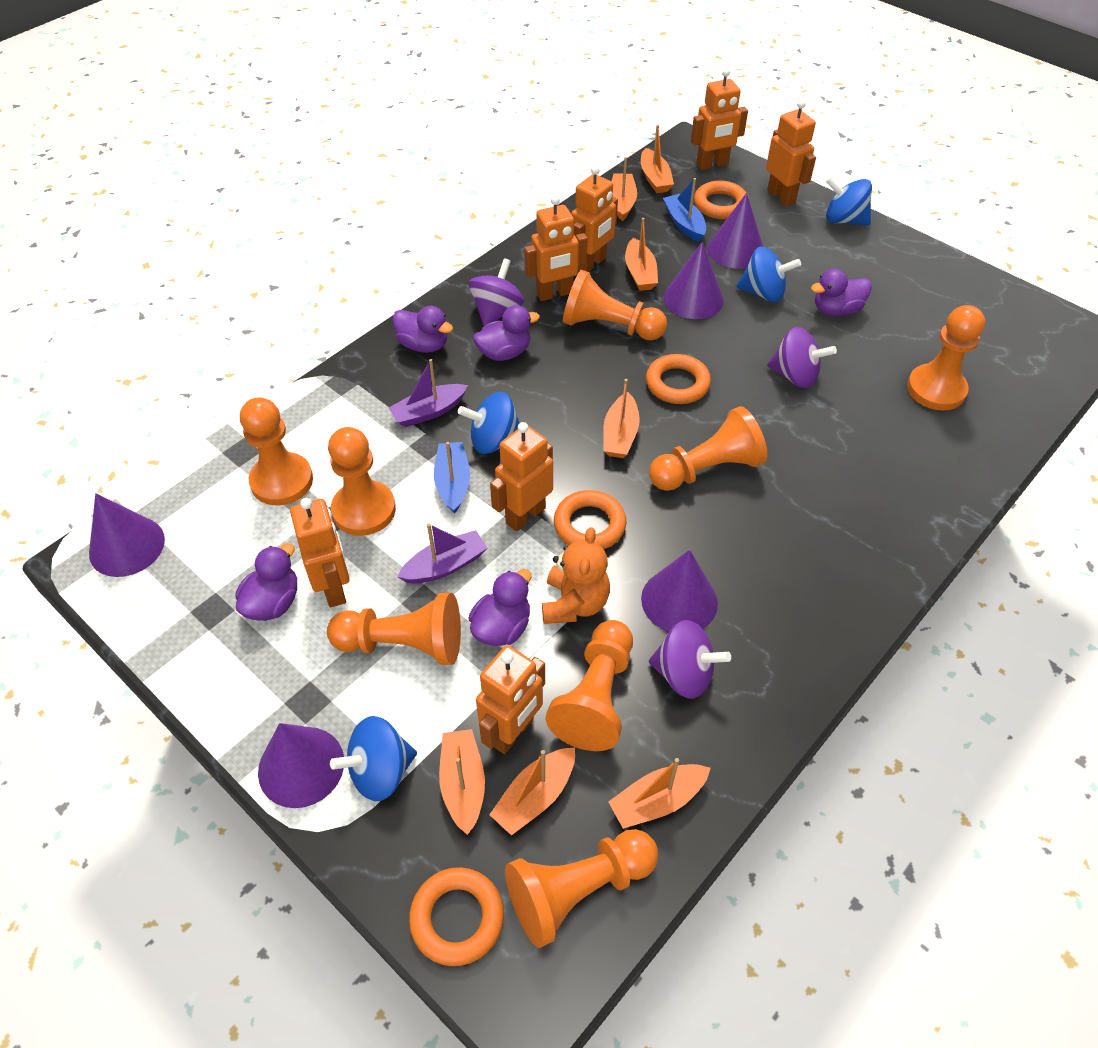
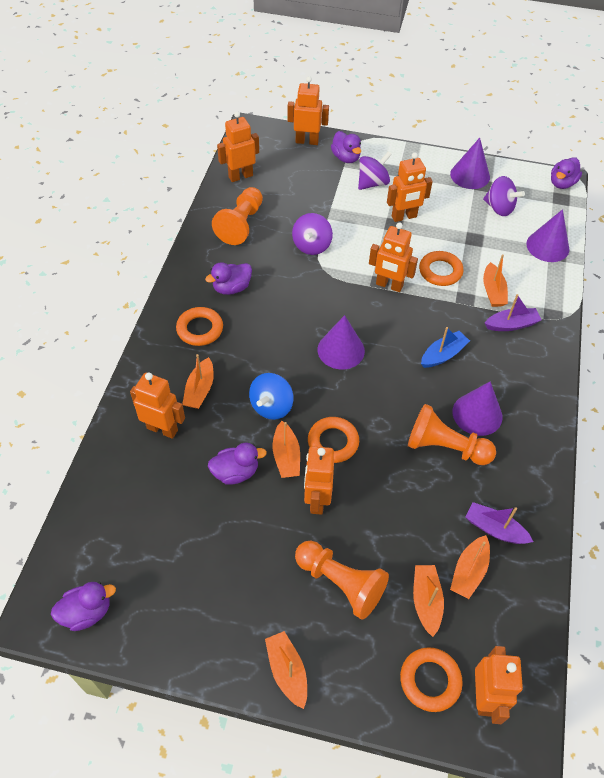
blue boat: [434,442,470,514] [663,178,706,242] = 2 -> [421,327,470,368] = 1
blue spinning top: [330,716,417,801] [458,392,520,454] [736,246,801,302] [826,176,872,225] = 4 -> [249,373,294,420] = 1
orange boat: [439,729,485,835] [489,747,575,836] [603,379,640,458] [608,758,710,829] [611,157,637,221] [625,218,658,291] [641,125,674,193] = 7 -> [182,354,214,409] [265,631,307,709] [273,421,300,478] [413,565,444,637] [450,535,490,599] [483,254,508,307] = 6
orange pawn: [240,397,313,505] [327,593,461,665] [328,427,396,536] [505,829,658,948] [545,620,633,751] [563,270,667,340] [649,406,767,491] [907,305,985,410] = 8 -> [212,187,263,245] [295,540,389,620] [408,404,496,465] = 3
orange teddy bear: [542,527,610,624] = 1 -> none = 0
purple cone: [89,493,165,577] [258,723,344,808] [641,550,718,632] [664,242,724,319] [707,193,763,269] = 5 -> [317,315,365,369] [450,138,490,189] [453,382,503,436] [526,209,569,262] = 4

